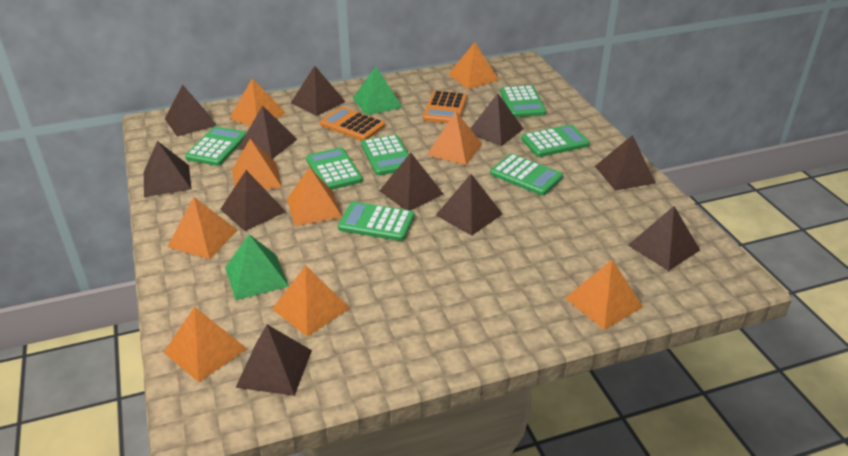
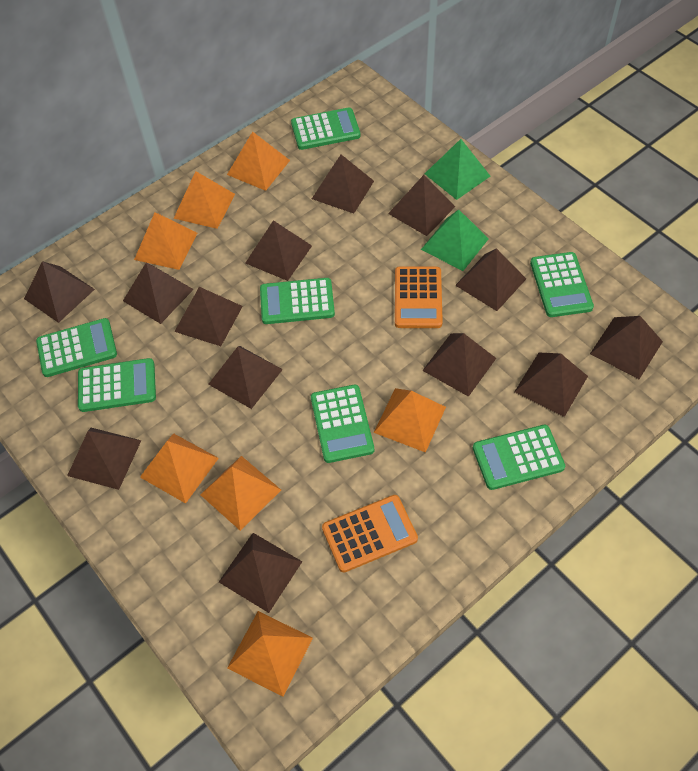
brown pyramid: [144,141,192,197] [165,85,217,137] [220,170,286,231] [235,325,312,396] [238,105,297,159] [291,66,346,116] [380,153,443,210] [436,174,502,236] [470,93,523,146] [595,135,656,191] [628,206,700,271] = 11 -> [24,261,95,323] [67,428,142,490] [123,262,194,324] [174,287,243,346] [208,346,283,409] [219,533,302,613] [246,220,312,281] [312,155,374,214] [388,175,455,236] [422,333,496,397] [455,248,526,311] [515,353,588,417] [590,316,663,379] = 13
orange pyramid: [164,307,247,382] [168,197,238,259] [230,78,286,126] [232,139,282,190] [272,265,350,337] [287,167,342,226] [427,111,482,165] [448,42,499,89] [565,260,643,330] = 9 -> [134,212,197,270] [140,433,219,504] [173,171,235,229] [200,456,281,531] [227,131,290,191] [227,611,313,697] [374,388,446,453] = 7

